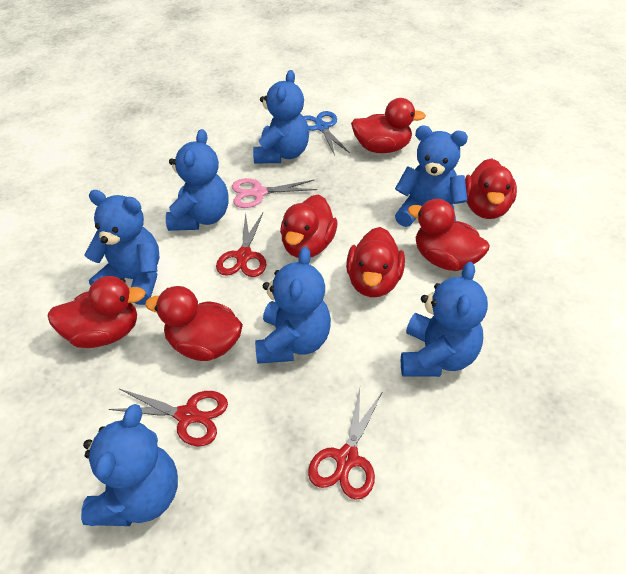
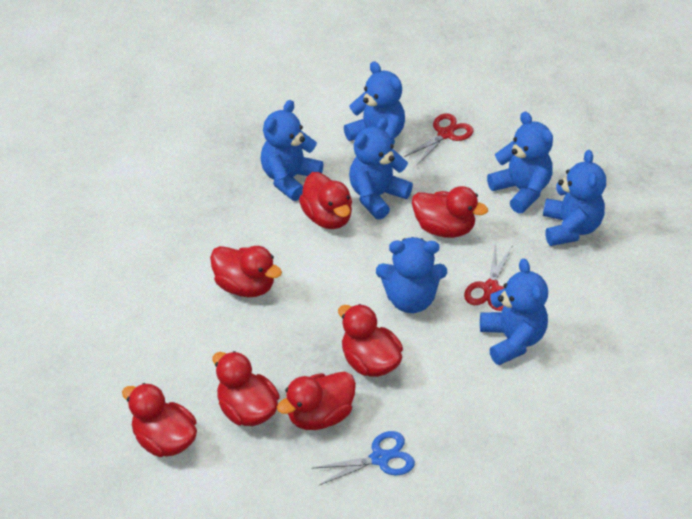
pink scissors: [232,178,317,208] = 1 -> none = 0
red scissors: [109,389,228,447] [216,213,266,277] [308,388,383,500] = 3 -> [404,113,473,166] [464,245,513,311] = 2

